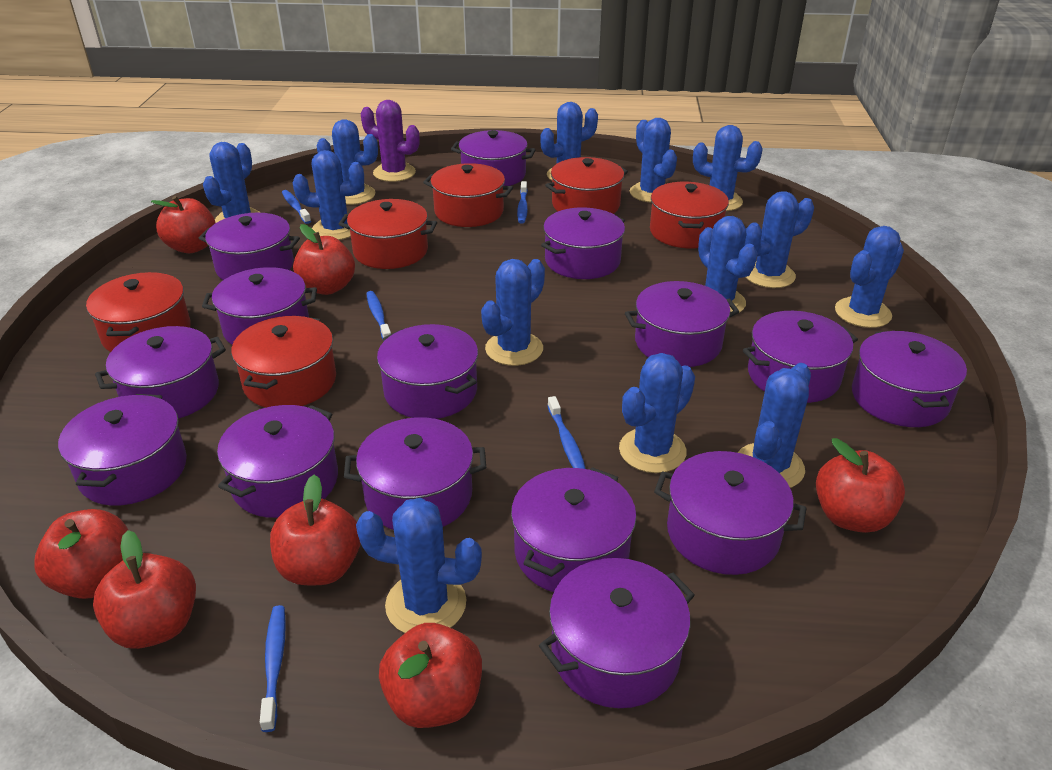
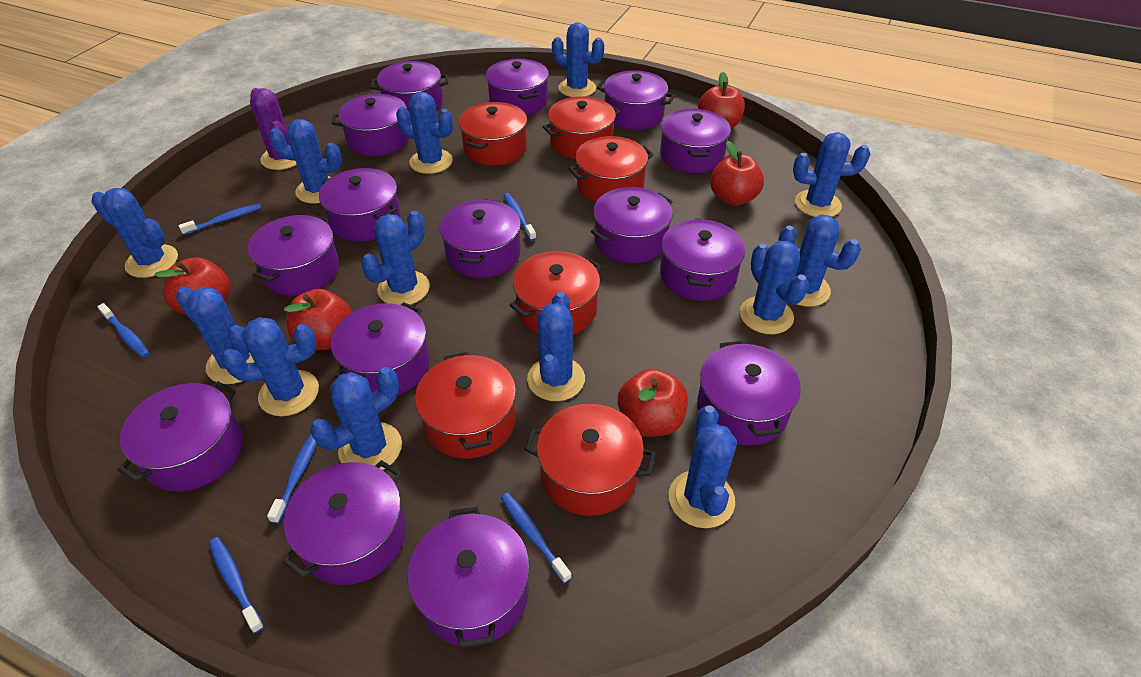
blue toothbrush: [260,605,286,732] [282,190,311,224] [366,291,391,339] [517,181,528,223] [547,396,586,469] = 5 -> [97,303,150,358] [178,204,261,235] [209,537,264,634] [267,434,317,524] [501,493,572,584] [503,193,536,241] = 6
red apple: [34,509,128,599] [93,530,196,649] [151,196,215,253] [270,475,361,585] [293,224,355,295] [379,623,482,728] [816,438,905,533] = 7 -> [154,257,230,315] [284,289,352,350] [618,369,688,437] [698,72,745,129] [710,141,764,206] = 5

